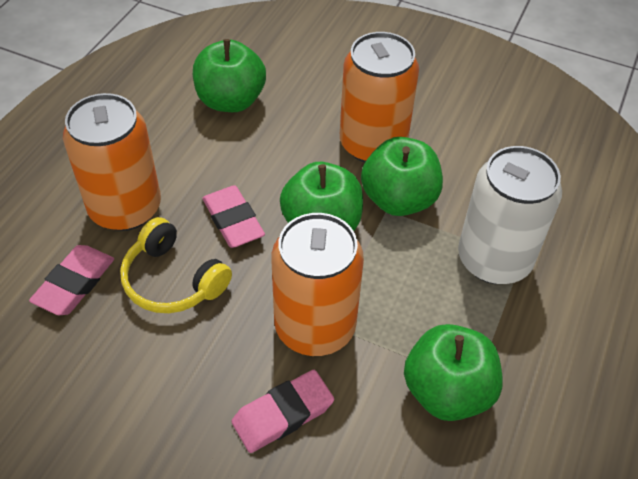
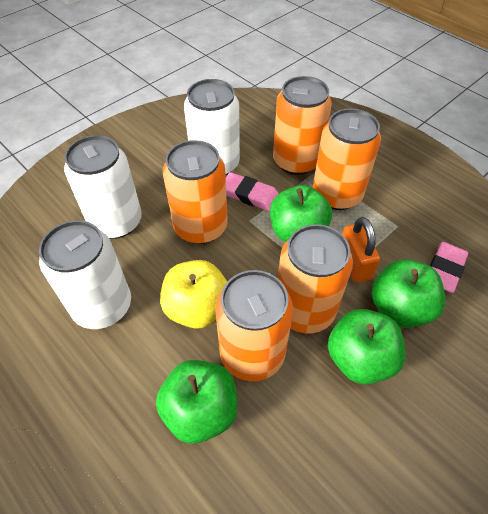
orange can: [63,93,161,231] [272,213,364,356] [340,32,419,162] = 3 -> [163,140,228,244] [215,270,293,382] [273,76,332,175] [278,224,353,333] [313,108,381,210] = 5
orange padlock: none = 0 -> [342,217,380,283] = 1
pink eraser: [29,245,114,316] [202,185,265,248] [231,370,334,453] = 3 -> [226,172,279,211] [430,242,468,293] = 2
white can: [458,146,562,284] = 1 -> [39,220,131,329] [64,135,142,239] [184,79,240,175] = 3
yellow apple: none = 0 -> [160,260,227,329] = 1
yellow headphones: [120,217,232,313] = 1 -> none = 0

